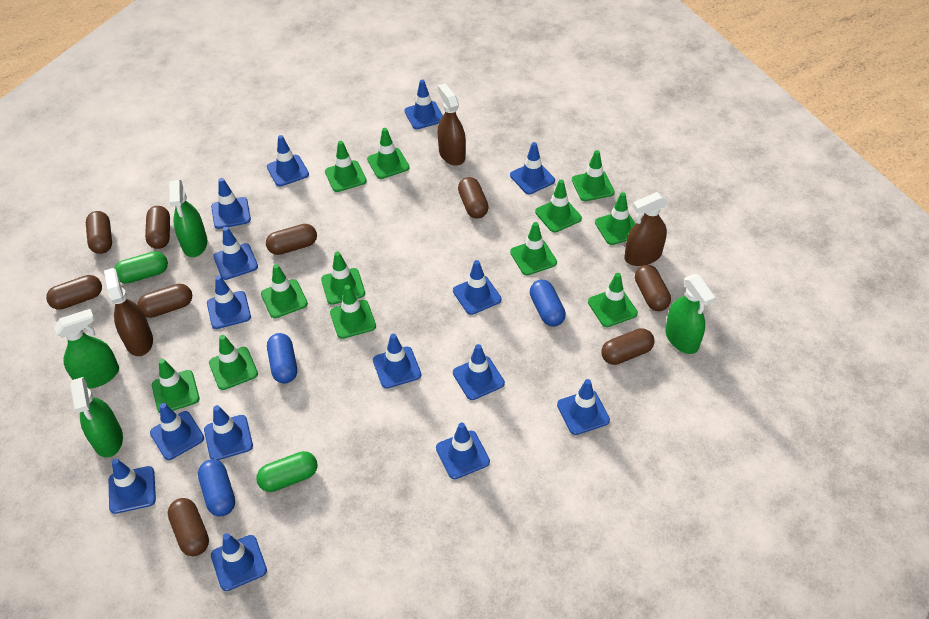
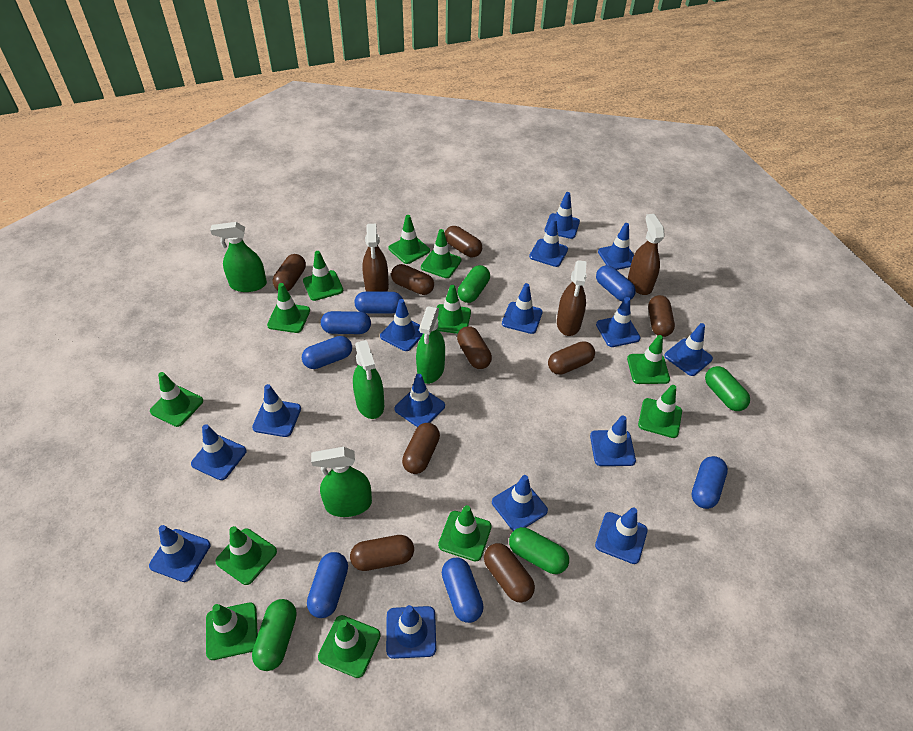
blue capsule: [198,459,235,517] [267,333,297,384] [530,280,566,327] = 3 -> [302,336,352,369] [307,552,348,618] [321,311,371,334] [354,292,403,314] [442,557,484,623] [596,265,636,301] [692,456,728,509] = 7
green capsule: [114,251,168,284] [256,451,318,492] = 2 -> [252,599,297,671] [458,265,490,303] [509,527,569,574] [705,366,750,411] = 4

